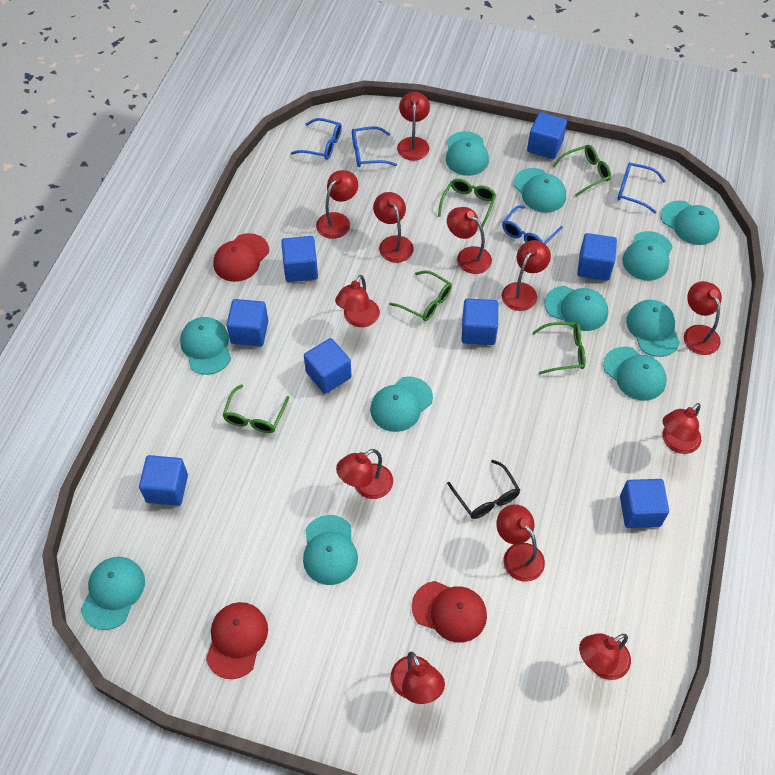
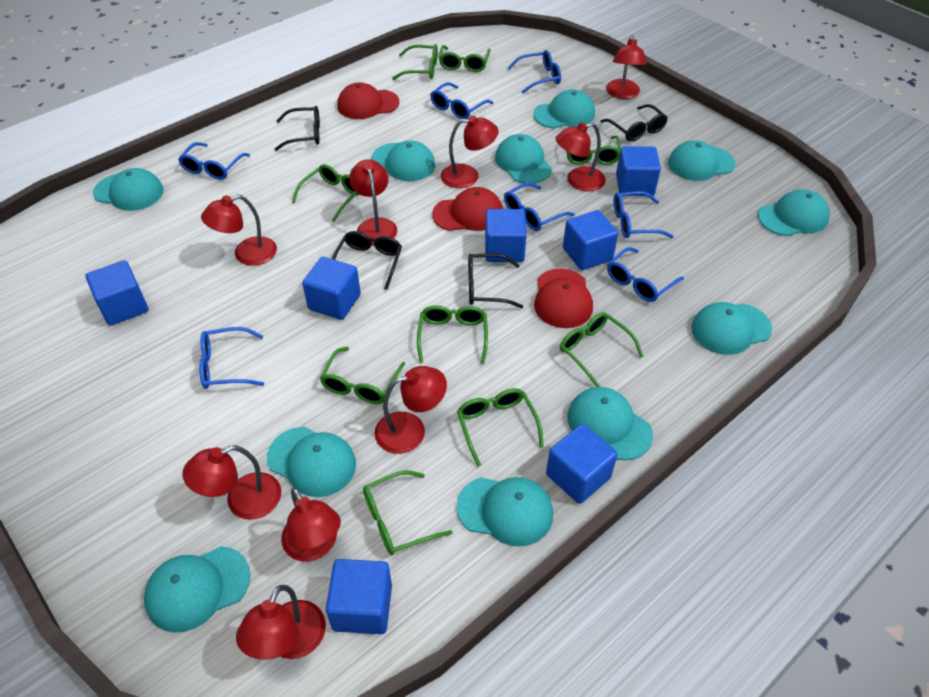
black glasses: [447,460,520,519] = 1 -> [274,106,320,151] [332,231,402,290] [468,253,523,308] [600,104,668,142] = 4
blue cube: [139,455,188,506] [226,299,268,346] [281,236,318,282] [304,338,352,394] [462,298,498,345] [527,112,567,159] [577,233,617,281] [620,479,669,528] = 8 -> [86,260,148,326] [302,257,361,320] [326,559,392,634] [485,209,527,262] [546,424,618,504] [563,210,618,270] [616,146,661,196] = 7
blue glasses: [291,118,342,160] [352,126,397,167] [502,205,563,244] [617,162,665,213] = 4 -> [178,142,250,180] [199,327,264,389] [430,82,493,119] [504,182,575,231] [507,50,561,93] [607,247,684,302] [613,191,674,238] = 7
green glasses: [222,384,289,433] [389,270,452,321] [438,179,496,228] [532,322,586,374] [553,145,611,197] = 5 -> [292,164,360,222] [320,347,405,404] [363,470,453,555] [392,44,438,80] [417,305,488,364] [439,45,491,72] [457,388,544,467] [560,312,644,387] [566,135,621,165] = 9
red lamp: [316,170,358,239] [335,275,380,327] [336,449,393,499] [373,192,414,263] [391,652,445,704] [397,92,430,161] [447,207,492,274] [497,504,545,582] [502,240,551,311] [579,634,631,680] [662,403,701,454] [684,281,722,355] = 12 -> [182,445,281,520] [201,195,277,266] [236,585,326,660] [281,488,341,562] [349,159,397,245] [375,366,447,454] [441,116,498,188] [556,122,606,191] [606,35,646,99] = 9

